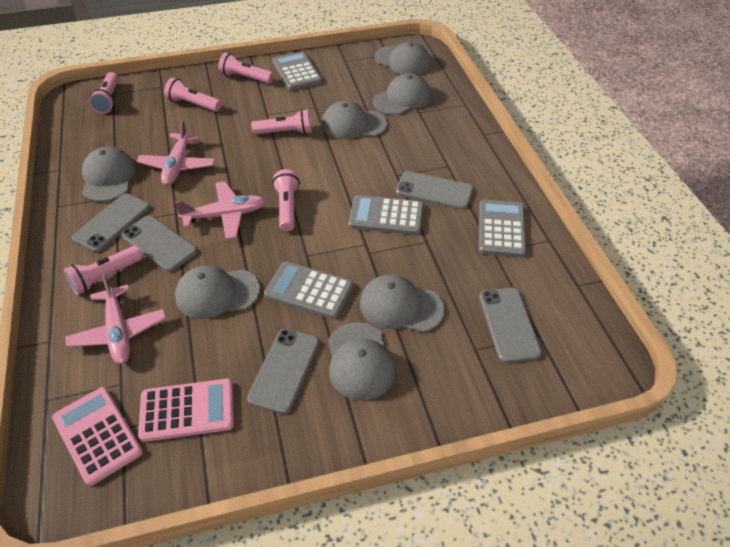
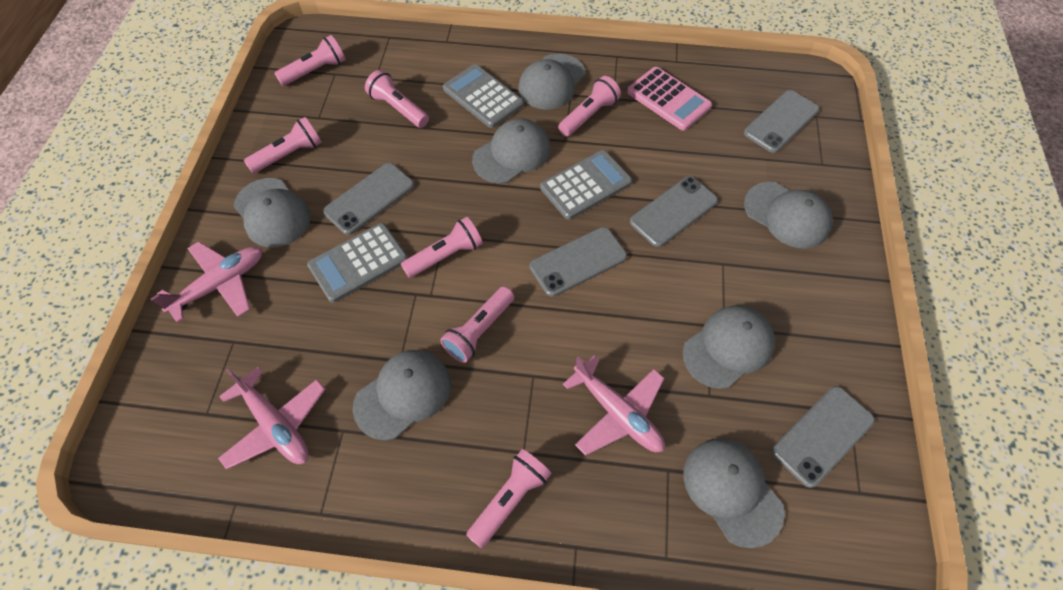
grey calculator: [264,261,353,319] [272,52,322,90] [349,195,424,235] [479,200,526,257] = 4 -> [307,223,408,303] [443,64,524,128] [540,150,632,220] = 3
pink calculator: [52,387,143,486] [138,379,234,442] = 2 -> [627,67,712,131] = 1
pink flashlight: [64,246,142,295] [89,72,119,113] [164,78,221,112] [218,53,273,84] [251,109,312,134] [272,169,300,231] = 6 -> [244,117,322,173] [274,35,346,86] [365,70,429,128] [401,217,483,278] [440,286,514,363] [466,449,552,548] [558,76,621,136] = 7

